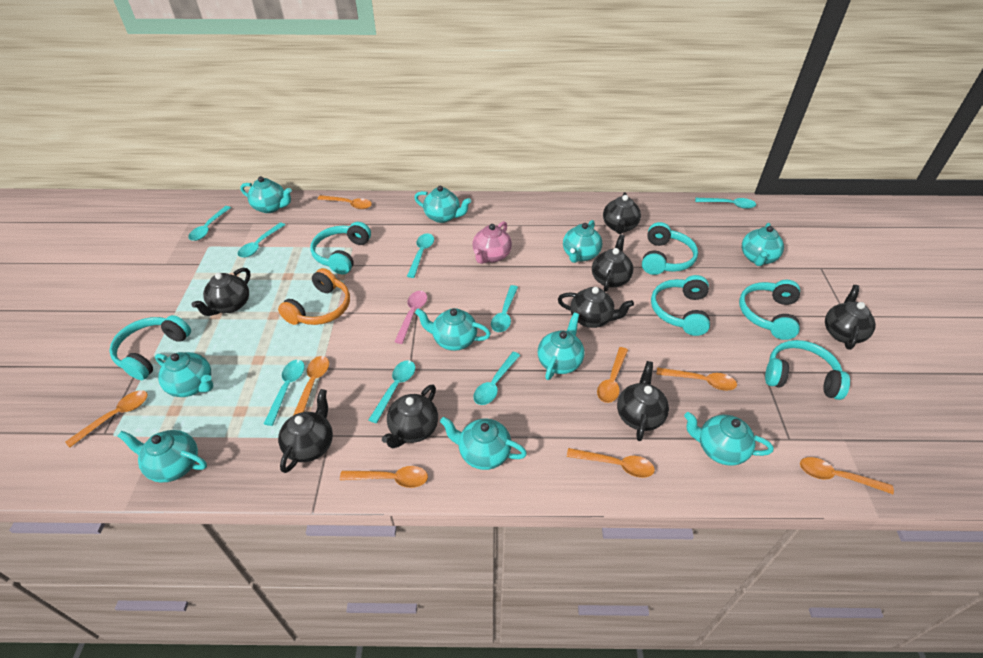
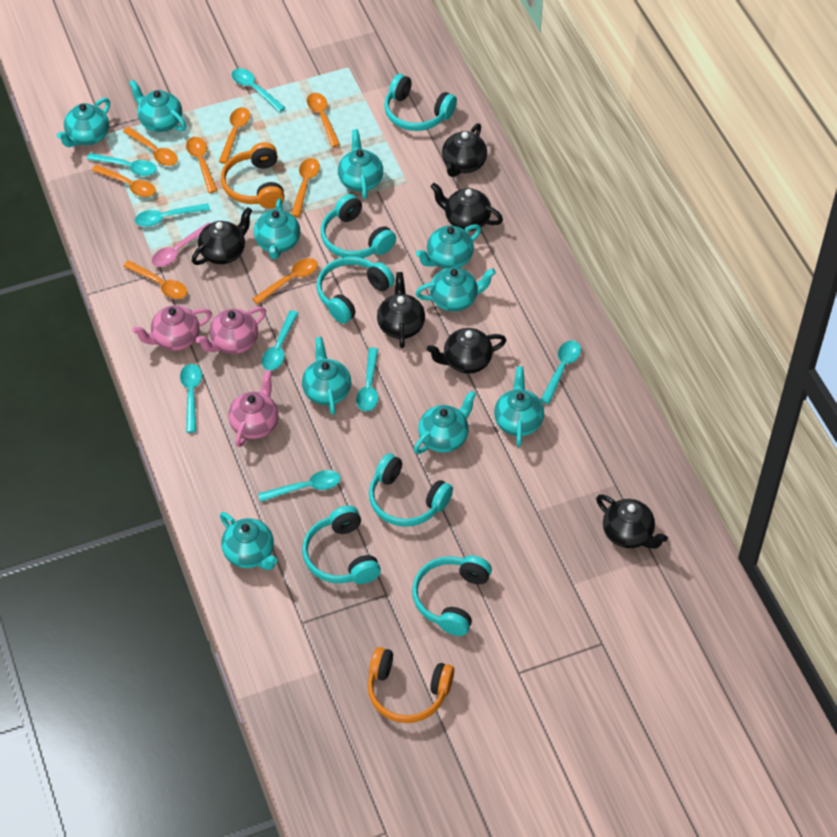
black teapot: [192,268,251,316] [278,389,333,473] [382,384,438,448] [558,287,634,328] [592,234,633,292] [603,192,641,234] [617,361,669,441] [825,285,876,350] = 8 -> [192,207,252,265] [377,272,425,348] [427,328,506,374] [431,183,503,231] [442,123,487,177] [596,495,668,549] = 6
orange headphones: [278,268,350,325] = 1 -> [221,142,285,209] [367,647,454,723] = 2
pink teapot: [472,221,512,264] = 1 -> [132,305,212,351] [196,307,266,354] [228,370,279,447] = 3

